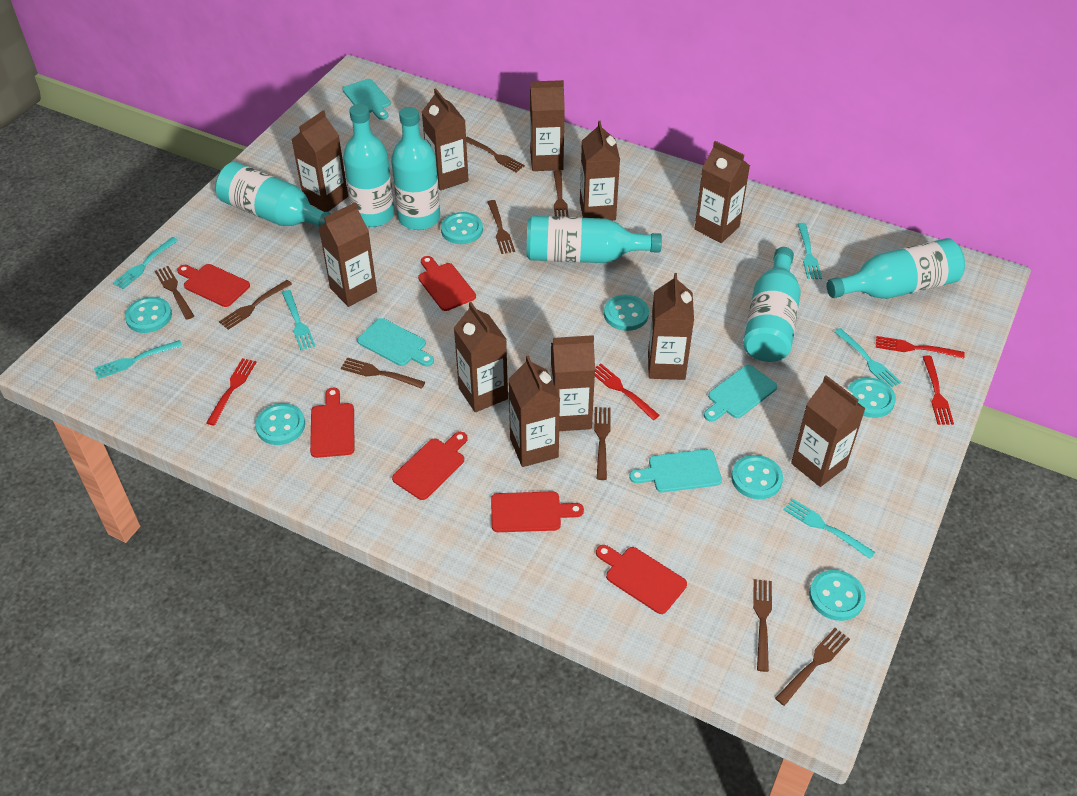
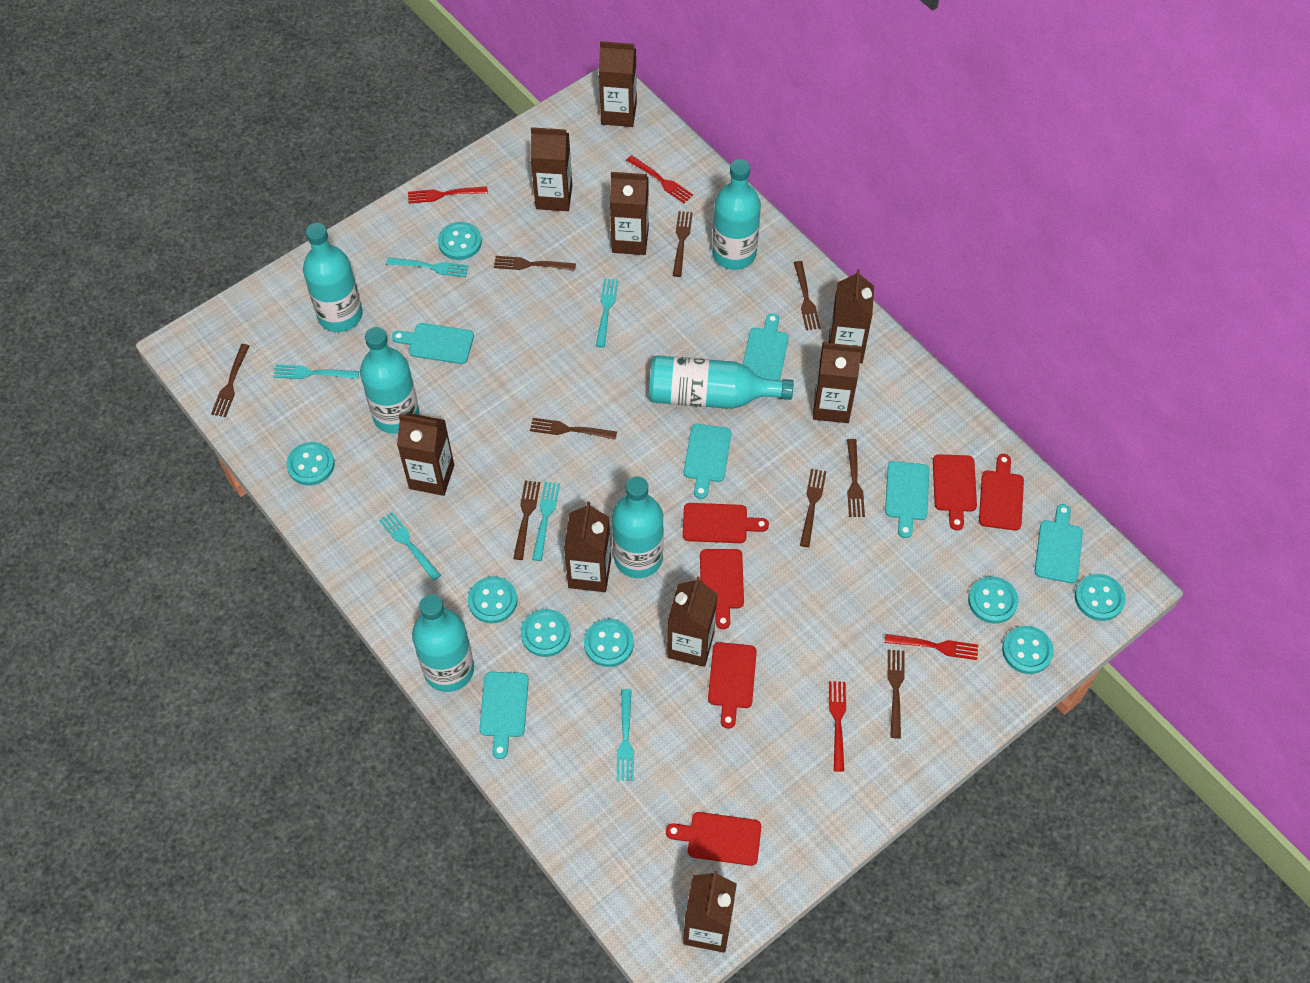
brown carton: [291,110,348,212] [319,202,377,307] [422,89,469,190] [454,302,508,412] [508,355,560,467] [530,80,565,171] [551,335,595,431] [580,121,620,221] [648,273,694,380] [695,141,750,243] [791,375,866,487] = 11 -> [397,413,454,496] [530,127,572,211] [564,502,611,592] [599,41,637,127] [610,172,649,255] [667,576,718,667] [683,871,737,953] [813,343,862,423] [829,269,874,363] = 9
turquoise button: [125,297,172,333] [255,403,305,445] [441,212,483,244] [604,295,649,331] [731,455,783,499] [809,570,866,621] [848,377,896,418] = 7 -> [287,442,335,486] [438,222,482,260] [468,576,517,623] [521,609,571,657] [584,619,634,667] [968,576,1019,624] [1002,626,1054,674] [1075,574,1126,621] = 8
turquoise cutting board: [342,79,391,120] [357,318,434,366] [629,449,722,492] [704,365,777,422] = 4 -> [392,323,474,364] [479,672,529,759] [684,424,731,499] [743,313,789,380] [885,461,929,538] [1035,504,1083,583] = 6

